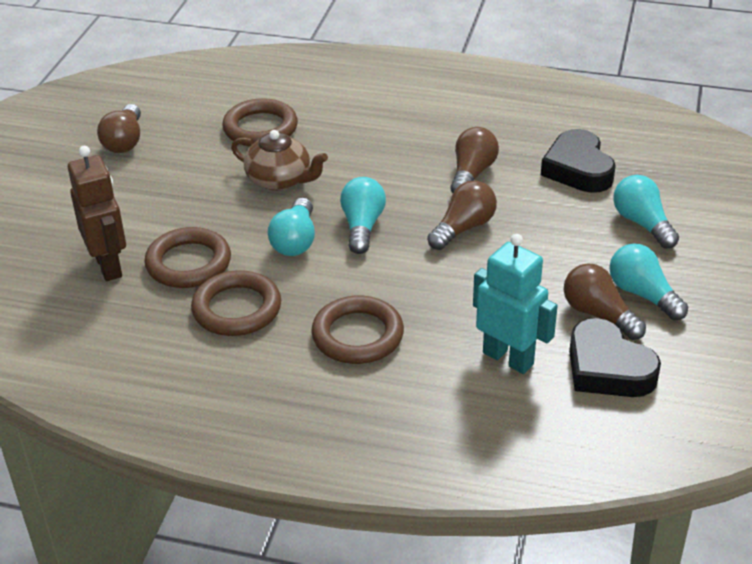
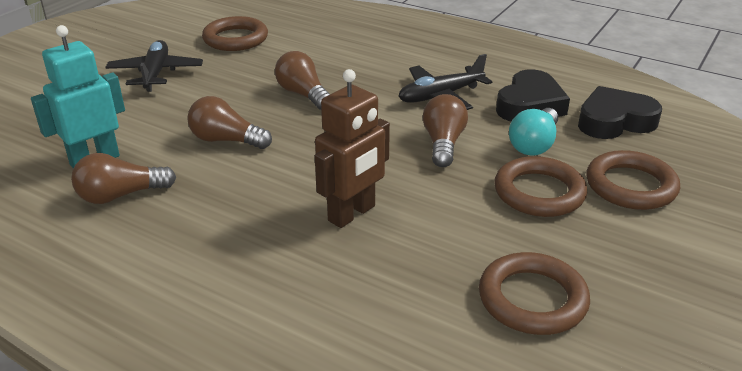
black plane: none = 0 -> [105,40,203,92] [399,54,492,110] = 2
brown teapot: [231,130,328,191] = 1 -> none = 0
turquoise light bulb: [268,198,315,256] [340,177,386,254] [609,243,688,321] [613,175,679,249] = 4 -> [509,108,558,156] = 1

